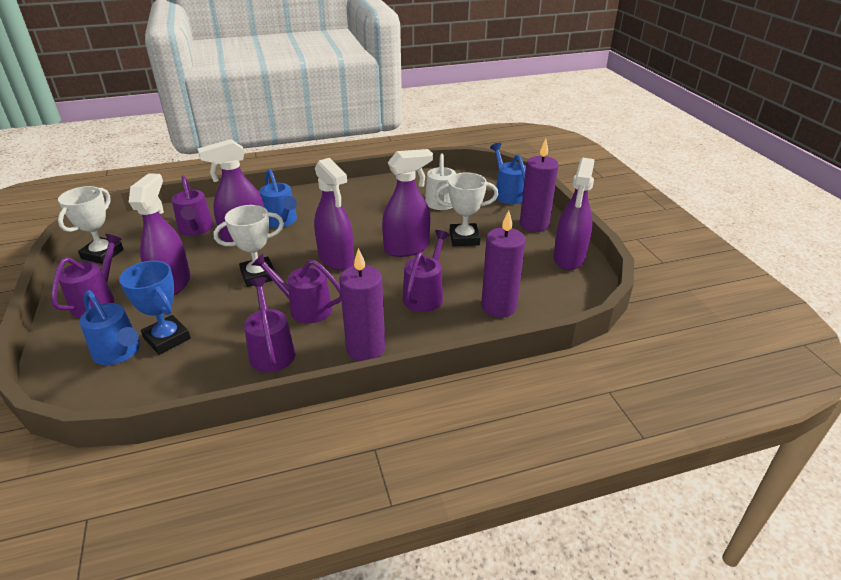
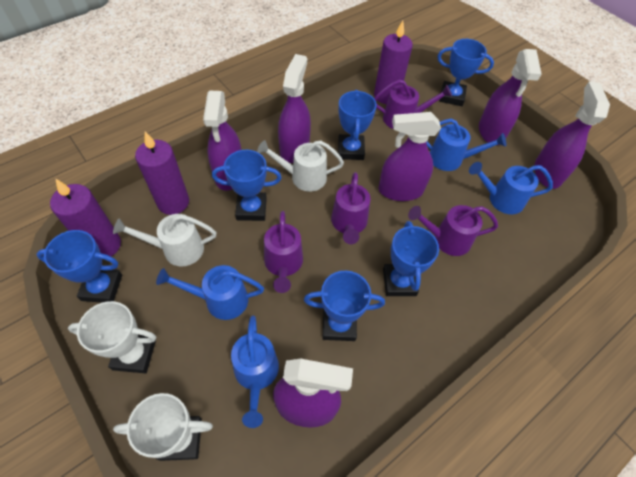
blue trophy: [119,261,191,355] = 1 -> [36,230,122,303] [212,150,282,221] [304,271,385,341] [338,90,377,160] [383,221,439,296] [437,39,494,106] = 6
blue watering can: [79,290,140,365] [260,169,297,228] [490,143,526,204] = 3 -> [156,265,264,320] [231,315,279,428] [427,118,506,171] [469,162,553,214] = 4
purple spray bottle: [129,173,191,295] [198,139,264,242] [314,158,354,270] [382,149,433,257] [553,158,595,270] = 5 -> [203,90,242,191] [273,359,353,428] [278,54,311,163] [379,112,441,201] [479,49,542,145] [534,82,610,189] = 6
purple watering can: [51,234,122,318] [172,176,213,236] [244,277,296,372] [252,253,341,323] [403,230,450,312] = 5 -> [264,211,303,293] [331,172,370,244] [374,79,452,129] [408,205,498,256] = 4
white trophy: [58,186,124,264] [214,205,284,287] [435,172,498,246] = 3 -> [68,301,156,373] [113,393,213,461] = 2
white watering can: [425,153,456,210] = 1 -> [113,214,216,267] [257,140,344,192] = 2

